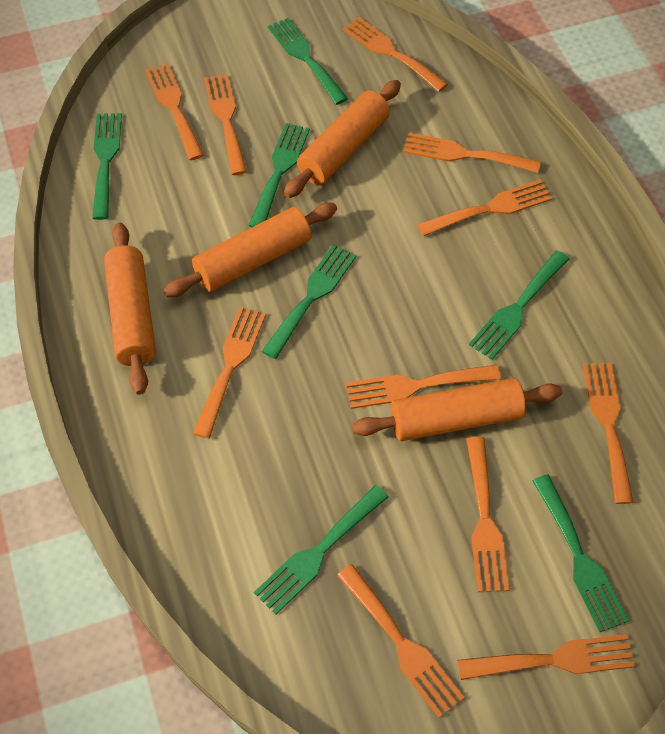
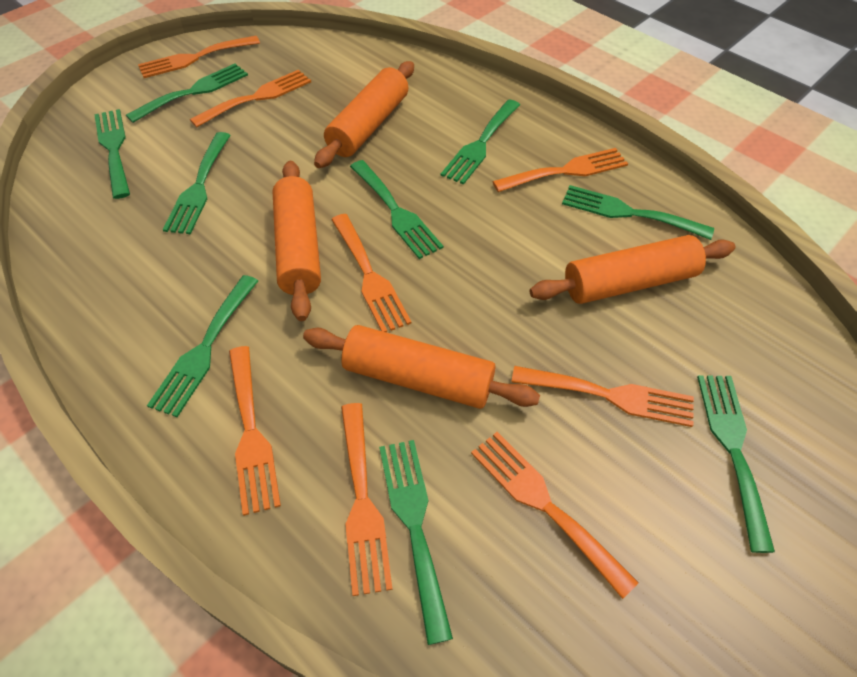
green fork: [92,113,122,220] [248,123,310,227] [254,485,389,615] [262,244,356,359] [268,18,348,105] [469,250,569,360] [532,474,629,632] = 7 -> [94,109,130,199] [126,63,248,123] [147,275,258,417] [163,132,231,234] [350,160,444,259] [379,440,453,645] [441,99,520,185] [562,185,714,240] [697,375,775,553] = 9
orange fork: [145,63,204,160] [193,307,266,439] [204,74,247,175] [337,564,465,718] [343,17,448,92] [346,365,501,409] [403,133,541,173] [417,180,552,236] [457,634,635,680] [466,437,510,592] [583,362,634,504] = 11 -> [138,36,260,78] [190,70,311,127] [229,346,281,516] [331,214,412,332] [341,403,393,596] [471,432,639,599] [492,148,628,192] [511,366,694,427] = 8

